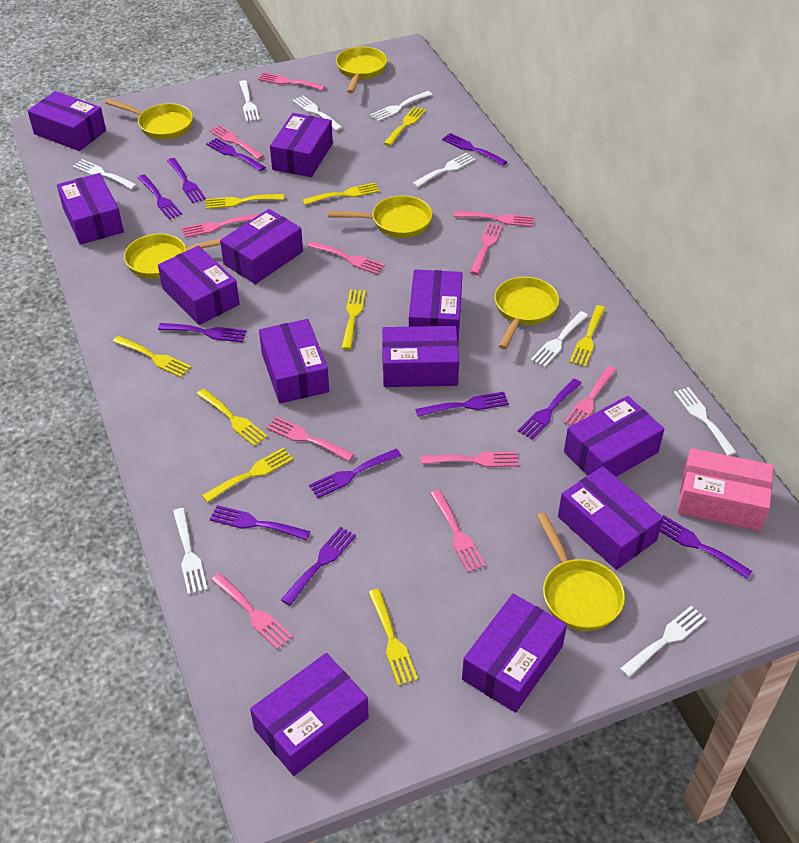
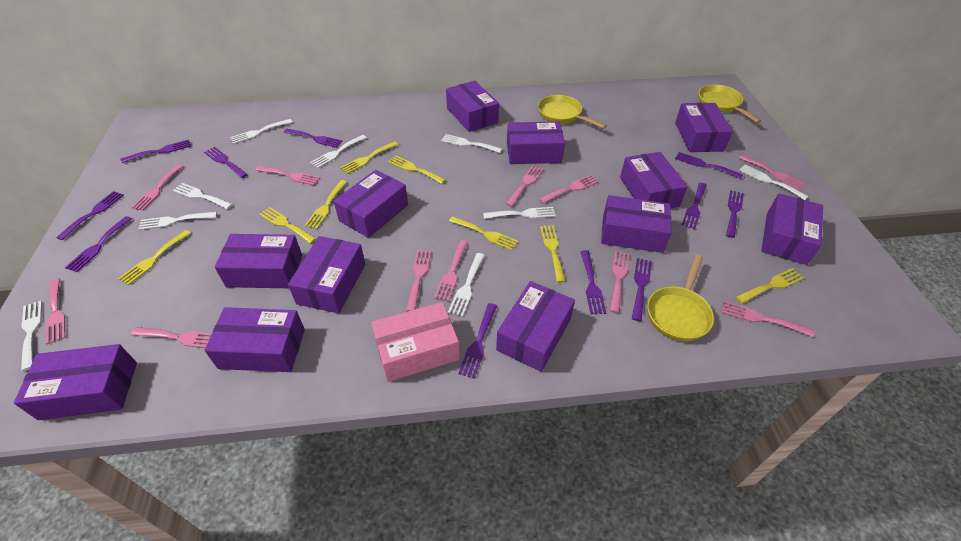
yellow fork: [113,336,191,377] [197,389,268,446] [202,448,293,503] [206,194,284,209] [302,183,380,205] [342,289,366,350] [368,589,418,686] [384,106,426,146] [569,305,606,367] = 9 -> [118,230,191,285] [259,207,316,244] [305,180,347,229] [340,141,398,174] [388,156,446,184] [449,216,518,251] [540,225,566,283] [736,268,804,304] = 8
yellow pan: [105,99,193,140] [124,234,222,279] [328,196,432,238] [336,47,387,94] [494,277,559,349] [537,513,625,631] = 6 -> [538,95,607,129] [647,254,714,341] [698,85,761,123] = 3

